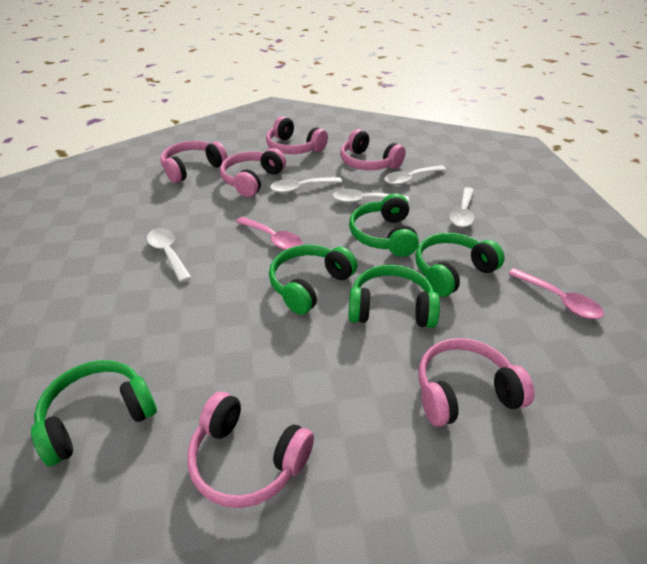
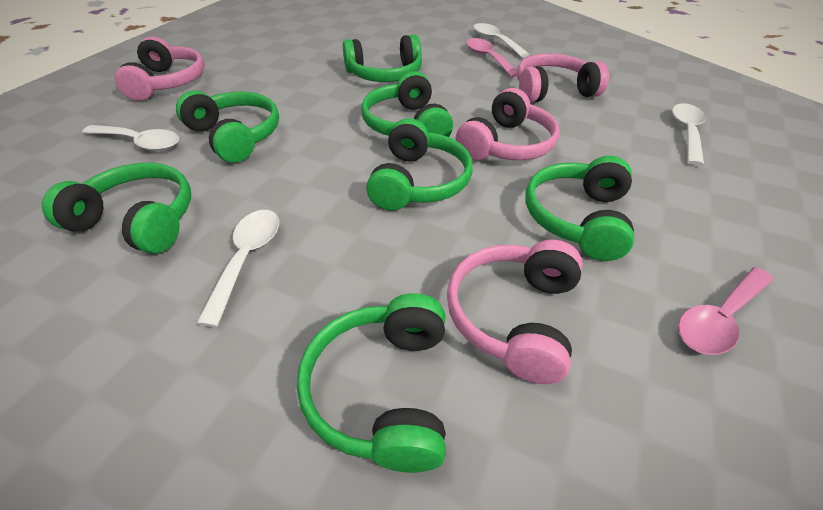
green headphones: [31,360,157,466] [269,245,357,315] [348,265,440,328] [349,193,419,257] [415,233,505,297] = 5 -> [42,163,191,254] [176,90,279,163] [297,293,446,473] [343,34,422,82] [361,71,453,137] [366,118,473,211] [526,156,634,261] = 7
pink headphones: [160,141,228,183] [187,392,314,508] [220,148,286,197] [266,116,328,154] [340,129,406,170] [419,338,535,427] = 6 -> [114,36,205,101] [447,240,583,384] [456,88,559,160] [517,53,609,103] = 4
white spoon: [147,228,192,282] [270,177,342,193] [333,189,409,203] [384,165,446,185] [449,187,475,228] = 5 -> [82,125,179,151] [196,210,279,327] [474,23,529,57] [672,103,705,166] = 4

